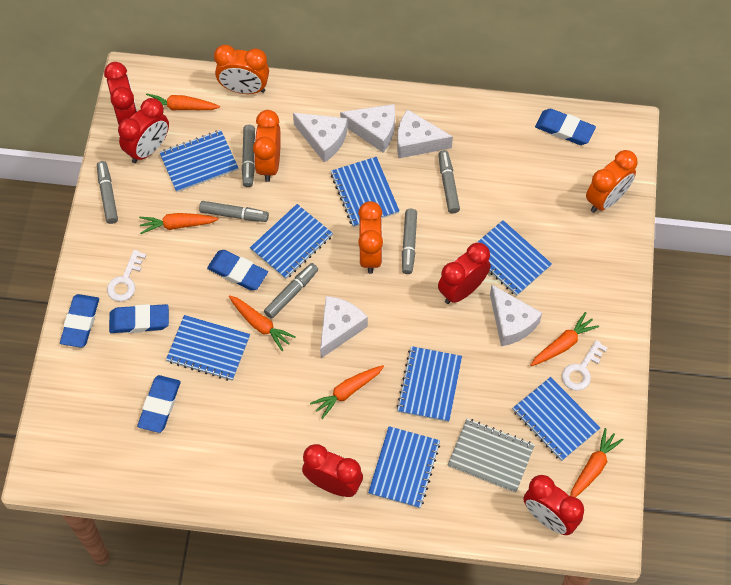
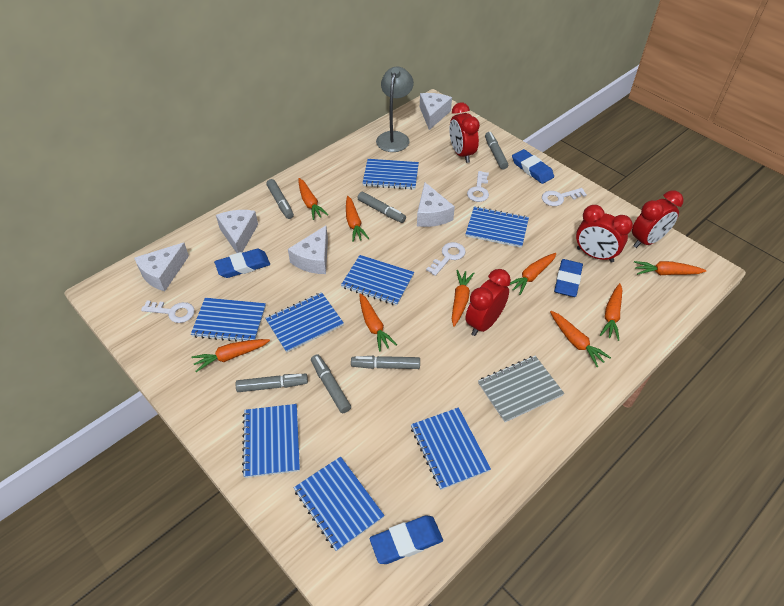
blue eraser: [60,294,99,348] [109,304,169,333] [137,375,181,433] [207,250,268,291] [535,109,596,145] = 5 -> [214,249,270,278] [370,515,443,564] [512,149,554,184] [554,259,583,297] = 4
grey lamp: none = 0 -> [376,67,414,152] = 1
orange carrot: [139,213,219,234] [146,93,220,110] [229,295,296,351] [310,365,384,419] [531,312,599,366] [570,428,624,497] = 6 -> [191,339,270,372] [299,178,328,220] [346,196,369,242] [359,293,397,352] [452,270,474,327] [510,253,556,295] [550,311,611,367] [600,283,622,341] [634,261,707,275] = 9
orange clock: [214,45,269,94] [253,110,281,182] [358,201,383,274] [586,150,638,213] = 4 -> none = 0
red clock: [104,62,137,124] [118,98,169,163] [302,444,363,497] [438,242,491,304] [523,475,584,535] = 5 -> [449,103,480,163] [465,269,511,336] [576,205,633,263] [632,190,684,248] = 4
white key: [107,250,146,302] [562,340,608,391] = 2 -> [141,301,195,323] [426,242,466,276] [467,171,489,202] [542,188,587,206] = 4

